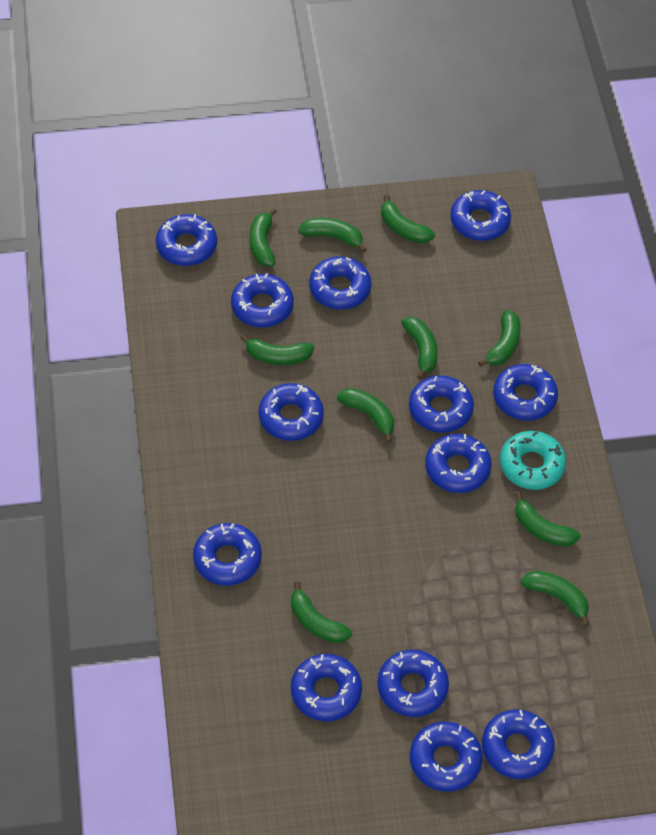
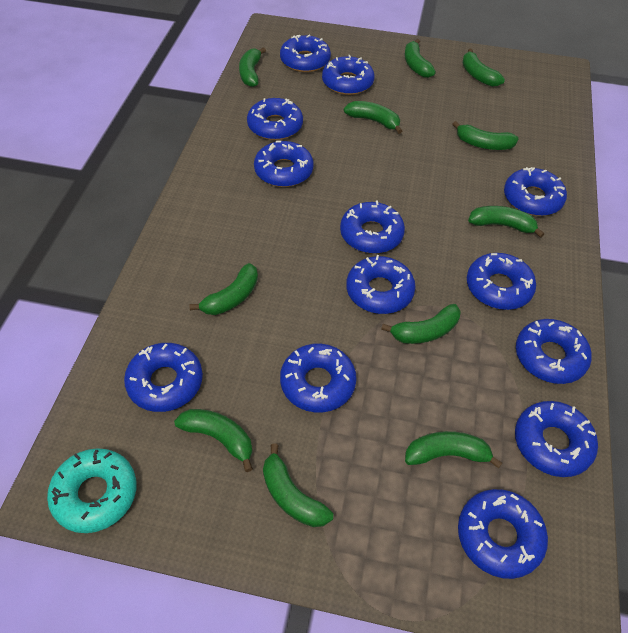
green banana: [240,334,314,365] [250,208,277,267] [291,581,352,643] [298,218,367,253] [337,388,394,443] [381,194,435,244] [401,316,438,380] [478,310,521,367] [515,492,581,547] [521,571,589,627] = 10 -> [174,409,253,472] [189,263,258,315] [239,47,266,87] [263,444,333,527] [344,101,402,134] [381,304,461,344] [405,39,436,78] [405,431,502,469] [453,121,519,150] [462,49,505,87] [468,206,544,238] = 11

